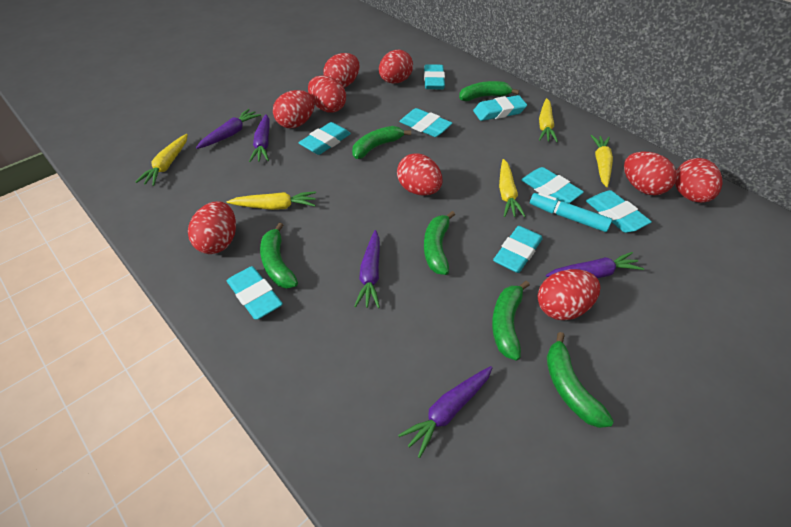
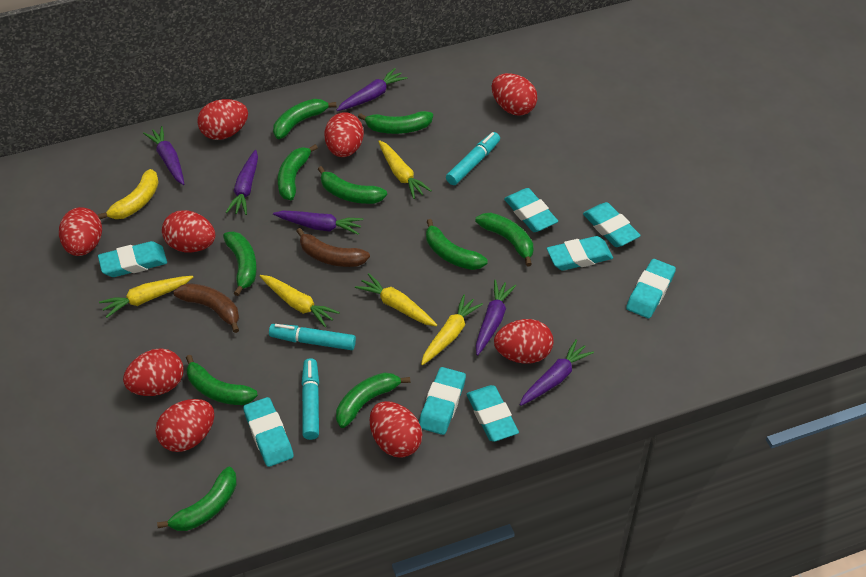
brown banana: none = 0 -> [174,283,239,333] [296,228,370,267] = 2
green banana: [260,223,298,289] [352,126,411,159] [424,211,455,275] [459,81,519,101] [492,281,530,360] [547,332,614,428] = 6 -> [157,467,237,531] [186,355,258,405] [223,231,257,296] [273,99,336,139] [278,144,318,201] [318,166,387,204] [336,372,410,428] [358,111,433,134] [426,219,487,270] [475,213,533,266] = 10
purple carrot: [196,109,261,149] [249,114,270,162] [354,230,380,308] [398,366,493,458] [546,252,644,278] = 5 -> [143,126,184,185] [225,150,258,215] [273,211,363,235] [337,68,407,111] [476,280,516,356] [520,340,594,406] = 6
turquoise marker: [530,192,612,232] = 1 -> [269,324,356,350] [302,358,319,440] [446,132,500,185] = 3
yellow banana: none = 0 -> [98,169,159,219] = 1

